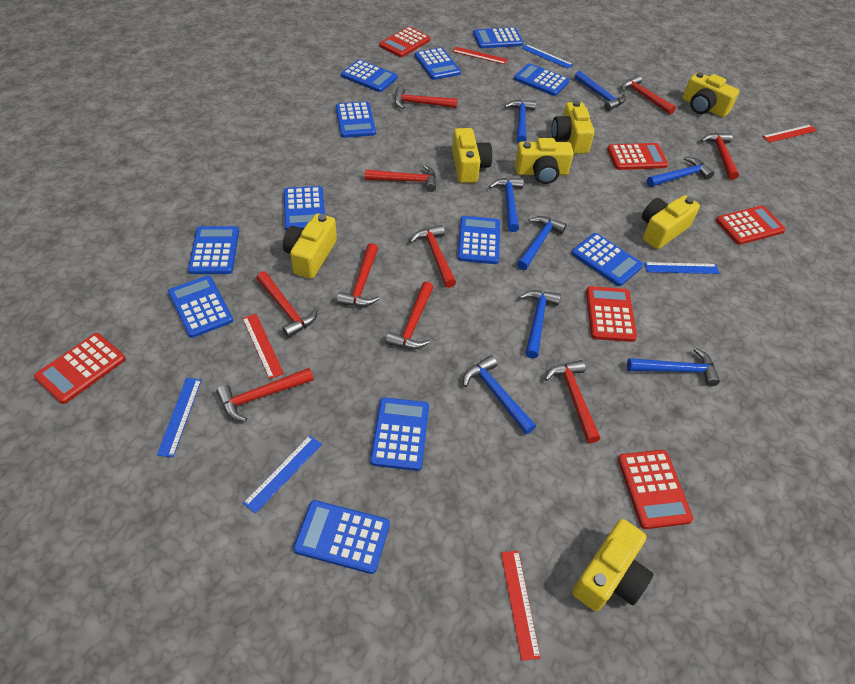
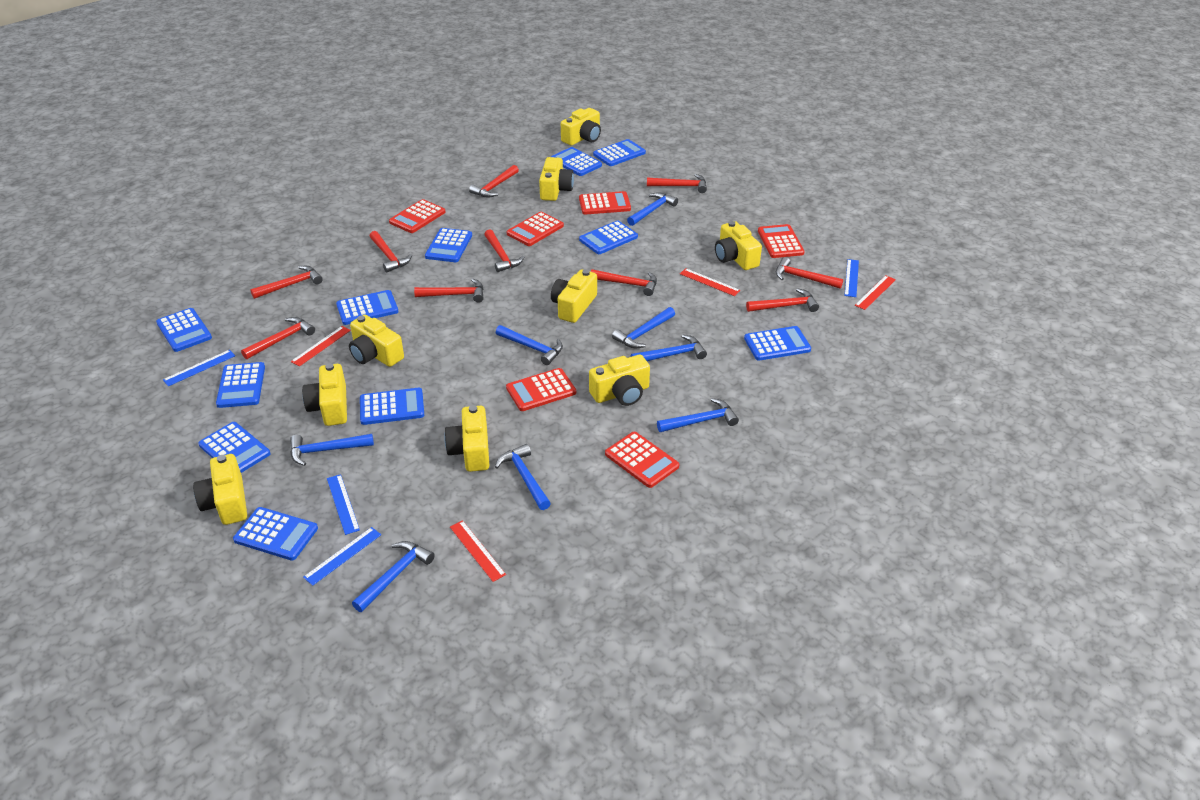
blue calculator: [168,275,233,338] [188,226,239,274] [284,186,325,231] [293,500,390,574] [336,102,376,138] [341,60,398,92] [370,397,429,471] [415,47,461,80] [458,216,500,264] [473,27,523,48] [514,63,570,96] [571,233,643,286] = 12 -> [156,308,212,352] [198,422,270,473] [216,362,265,408] [233,507,318,560] [336,290,398,325] [360,388,424,425] [425,228,472,262] [551,147,602,176] [579,221,638,254] [593,139,646,166] [744,326,811,361] = 11
yellow camera: [283,213,337,279] [452,128,492,183] [515,138,574,184] [552,101,595,154] [572,519,653,611] [642,195,700,249] [683,72,739,117] = 7 -> [193,454,247,525] [302,363,347,426] [349,315,404,367] [444,405,490,472] [539,157,574,201] [551,269,597,323] [561,108,601,146] [589,355,650,406] [715,221,762,270] = 9

